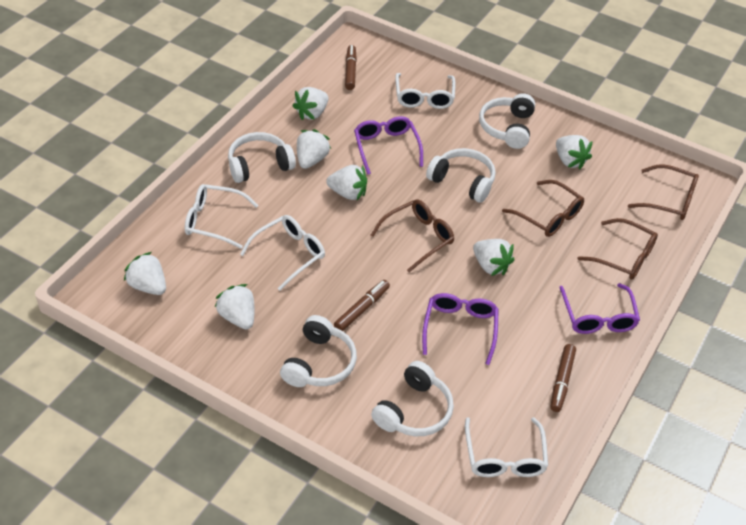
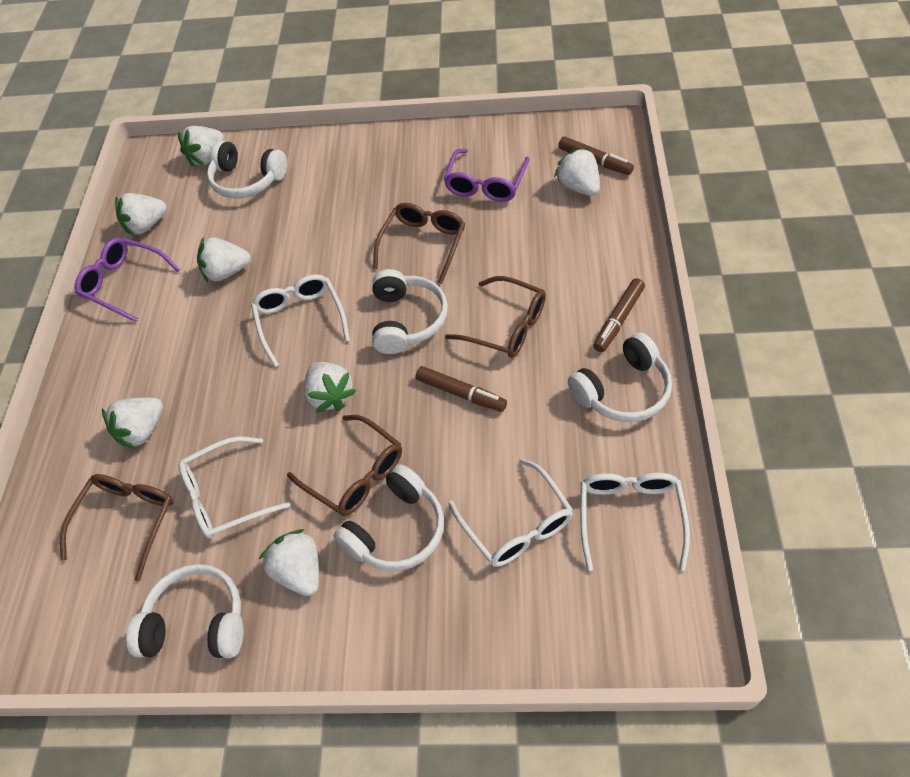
purple glasses: [354,116,423,175] [422,293,499,365] [559,283,640,334] = 3 -> [75,238,181,322] [444,149,529,202] = 2

